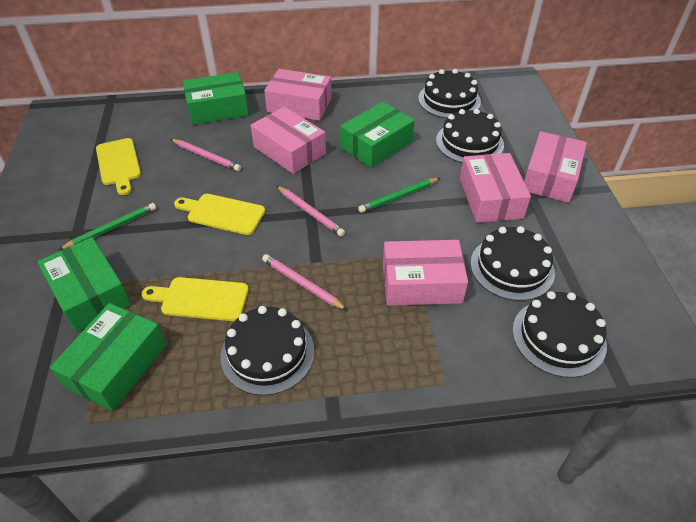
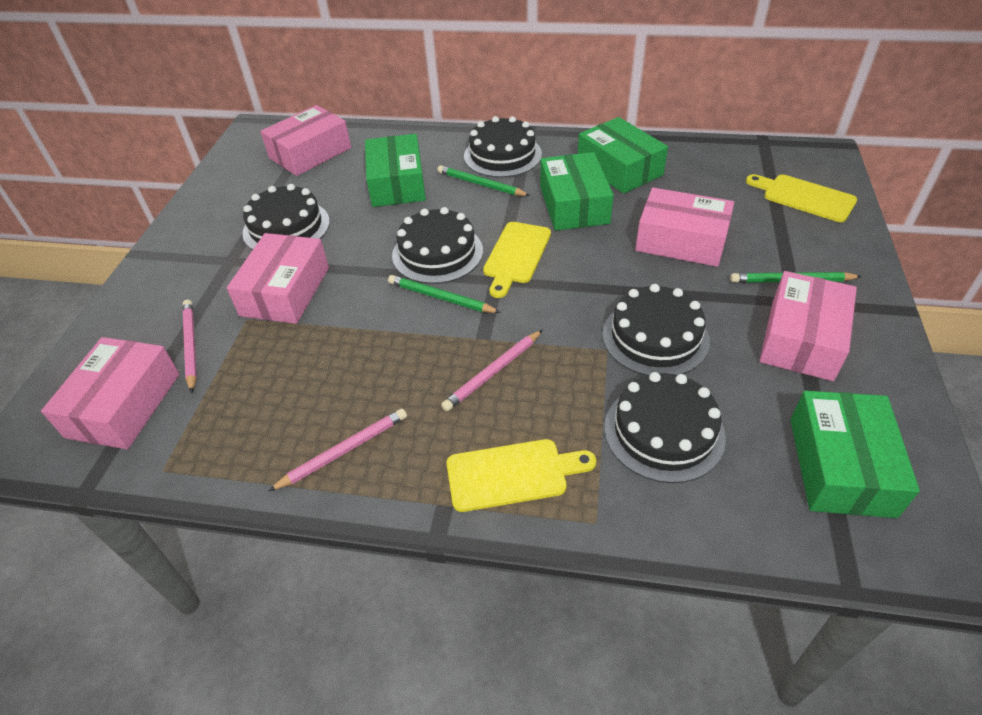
green pencil: [59,203,156,250] [358,178,440,213] = 2 -> [388,275,501,313] [437,165,531,196] [730,272,862,283] = 3

